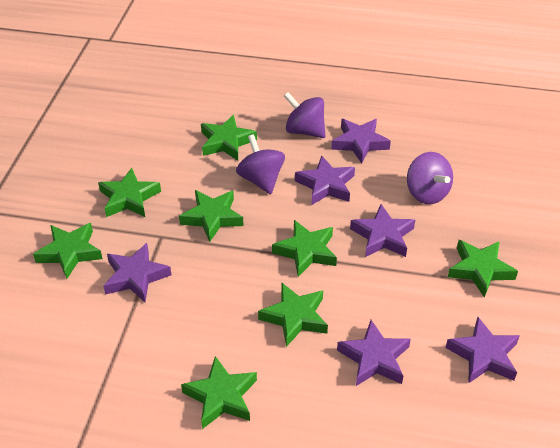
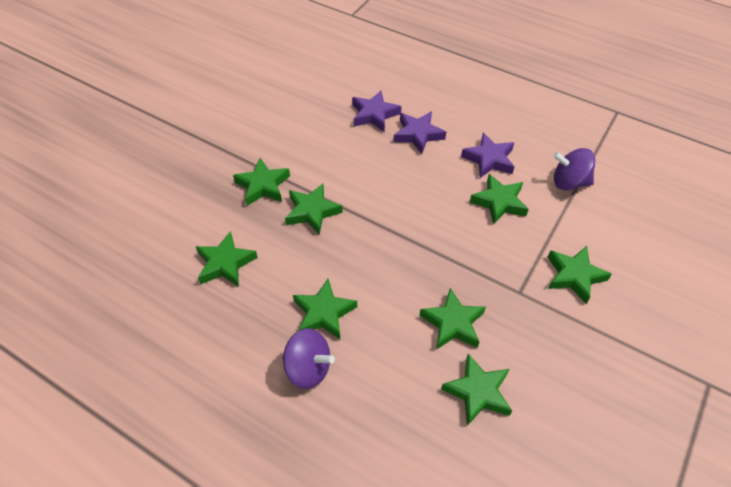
purple spinning top: [236,134,285,194] [284,92,326,138] [407,152,453,204] = 3 -> [282,328,335,389] [553,148,595,190] = 2
purple star: [103,243,171,302] [295,156,355,205] [331,119,391,163] [337,320,411,386] [350,204,415,257] [446,317,520,383] = 6 -> [352,91,401,132] [393,111,446,154] [461,133,514,178] = 3

